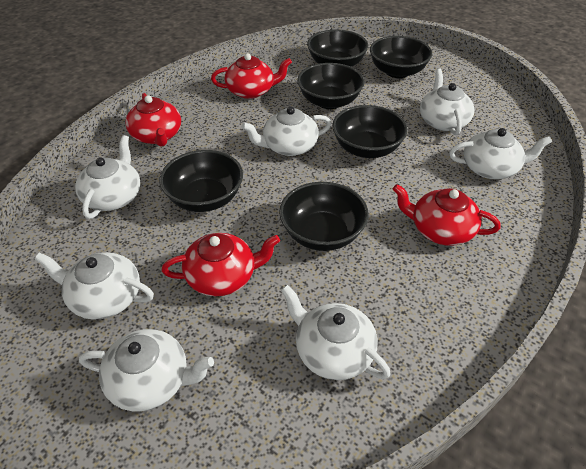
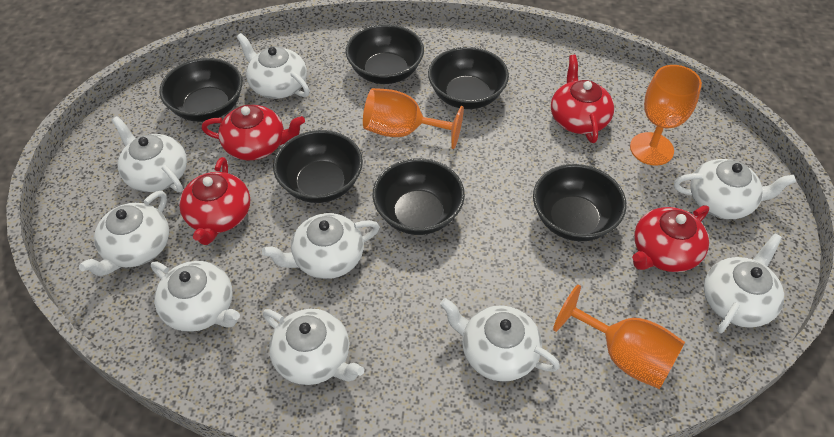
orange goblet: none = 0 -> [363,88,464,149] [553,284,685,389] [630,65,702,166] = 3
white teapot: [35,252,154,320] [75,135,140,219] [79,329,214,412] [242,107,331,156] [281,285,391,380] [420,69,474,135] [449,128,552,179] = 7 -> [79,191,169,276] [112,116,187,192] [151,261,240,332] [237,33,310,99] [262,213,380,279] [263,309,364,385] [440,298,560,382] [674,159,796,219] [704,233,784,333] = 9

